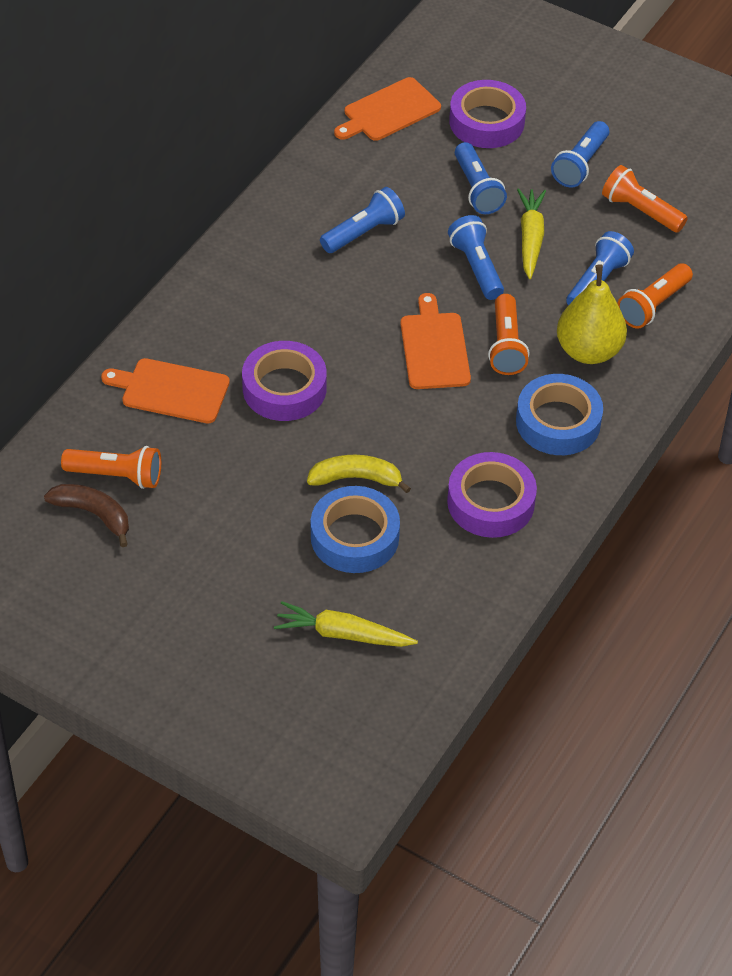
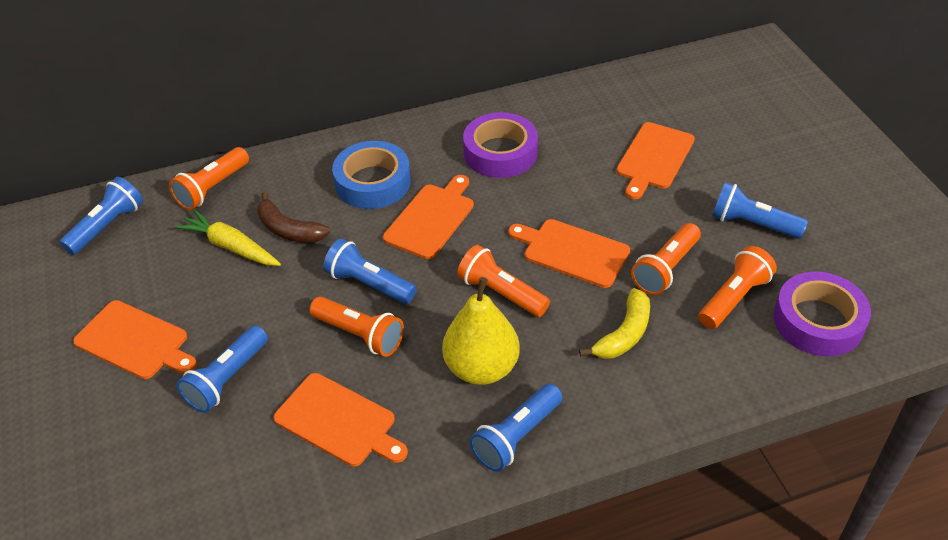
blue tape: [311,486,400,573] [516,374,603,455] = 2 -> [332,141,411,209] = 1
orange cutting board: [101,358,230,423] [334,77,441,141] [400,293,471,389] = 3 -> [73,300,197,379] [274,373,408,467] [383,175,474,259] [508,219,630,288] [616,122,695,199] = 5
orange flashlight: [61,446,161,489] [488,294,529,375] [602,165,688,233] [617,263,693,329] = 4 -> [169,147,249,210] [310,297,404,357] [457,245,550,317] [631,223,701,295] [698,246,777,329] = 5
purple tape: [242,341,327,421] [447,452,537,538] [449,80,526,148] = 3 -> [463,112,538,178] [774,272,871,356] = 2
yellow carrot: [274,601,418,647] [517,188,546,279] = 2 -> [175,209,281,266] = 1

